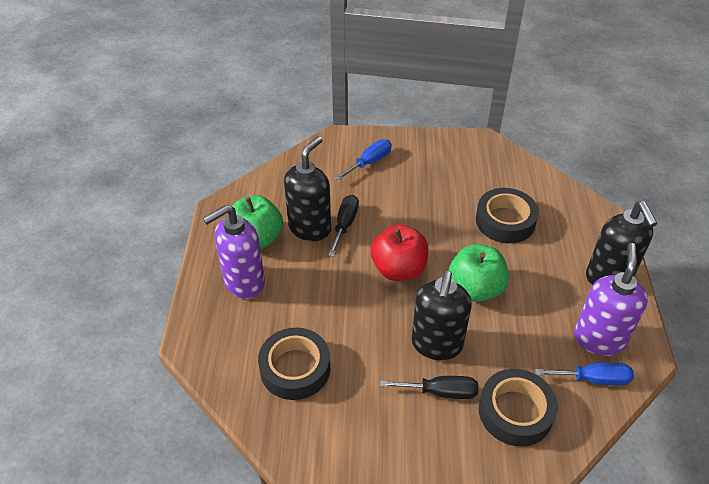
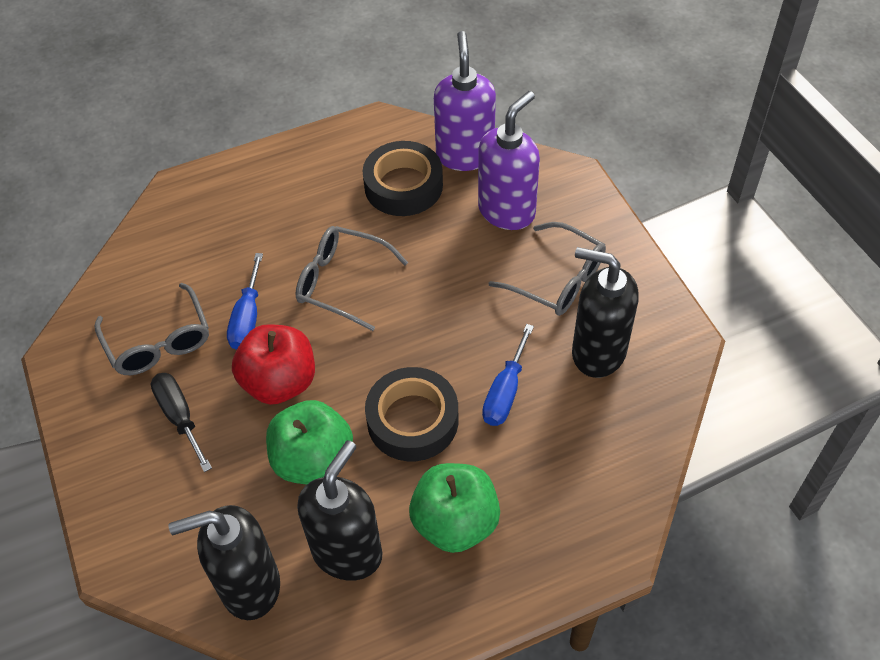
black screwdriver: [328,195,359,257] [380,376,478,399] = 2 -> [151,373,212,472] = 1
black tape: [258,328,330,400] [476,188,539,243] [479,369,558,447] = 3 -> [363,141,443,216] [365,367,458,461] = 2
grey glasses: none = 0 -> [94,283,209,375] [296,226,408,331] [488,222,606,316] = 3

